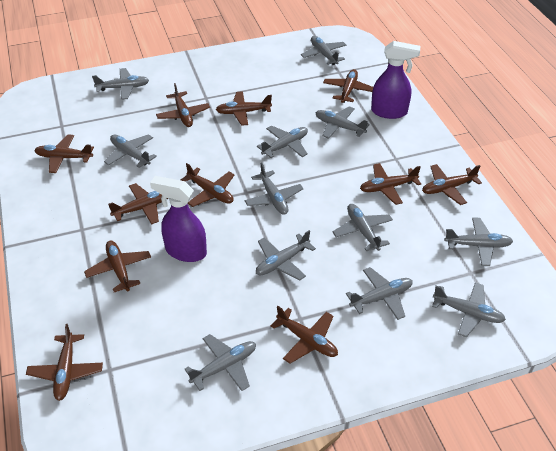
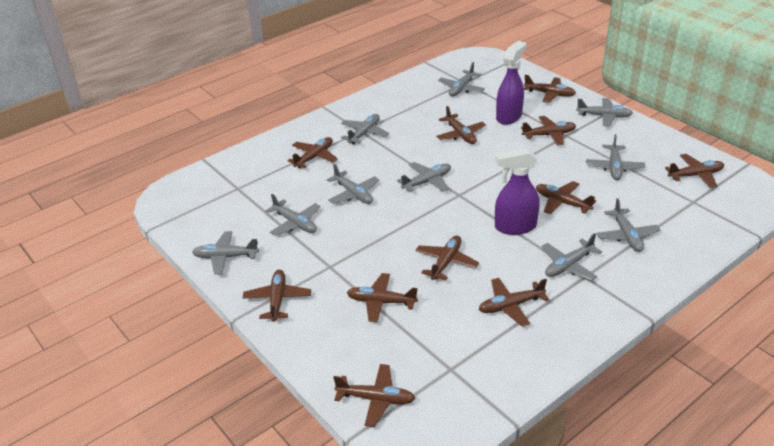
grey plane: [92,68,149,100] [104,134,157,168] [184,334,256,391] [245,163,303,215] [256,230,316,280] [257,125,308,158] [301,36,346,65] [316,106,370,139] [333,204,393,251] [346,267,413,320] [432,282,506,337] [445,217,513,266] = 12 -> [192,231,259,274] [266,194,320,236] [327,164,379,204] [341,114,389,144] [397,162,451,192] [438,62,485,96] [542,233,602,281] [576,98,633,127] [586,134,645,180] [596,198,661,252] = 10

